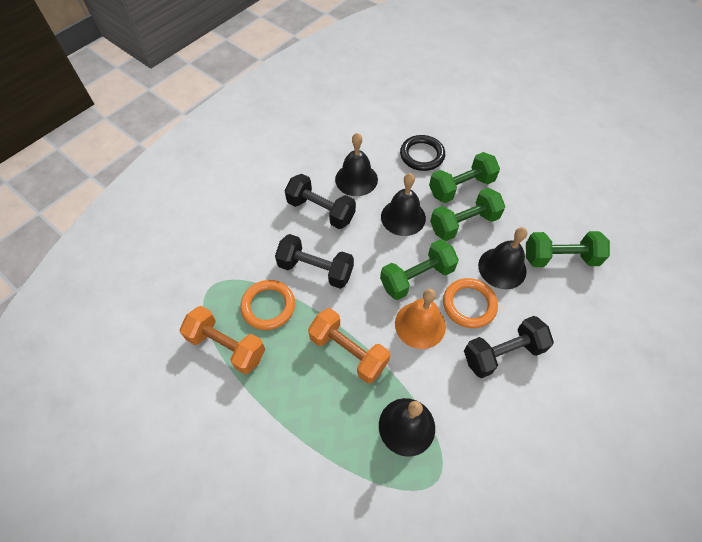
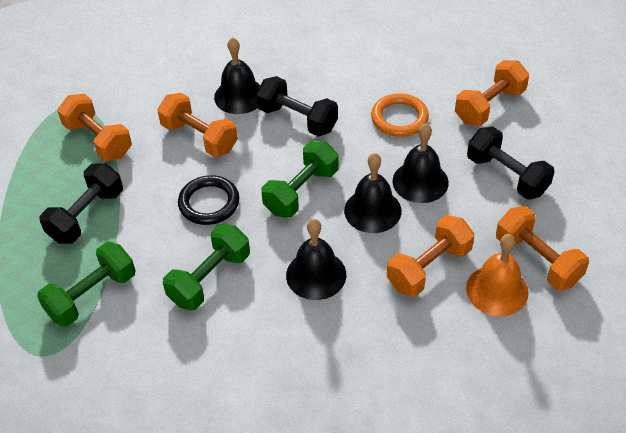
green dumbbell: [380,239,459,300] [429,152,500,203] [430,188,505,241] [526,231,610,267] = 4 -> [37,241,136,327] [163,224,250,310] [261,141,338,218] = 3
orange dumbbell: [180,306,265,374] [308,308,390,383] = 2 -> [57,94,132,161] [157,93,238,157] [387,215,474,297] [455,60,529,126] [496,206,589,290] = 5
orange ring: [240,280,295,330] [443,278,498,328] = 2 -> [371,93,429,137] = 1

